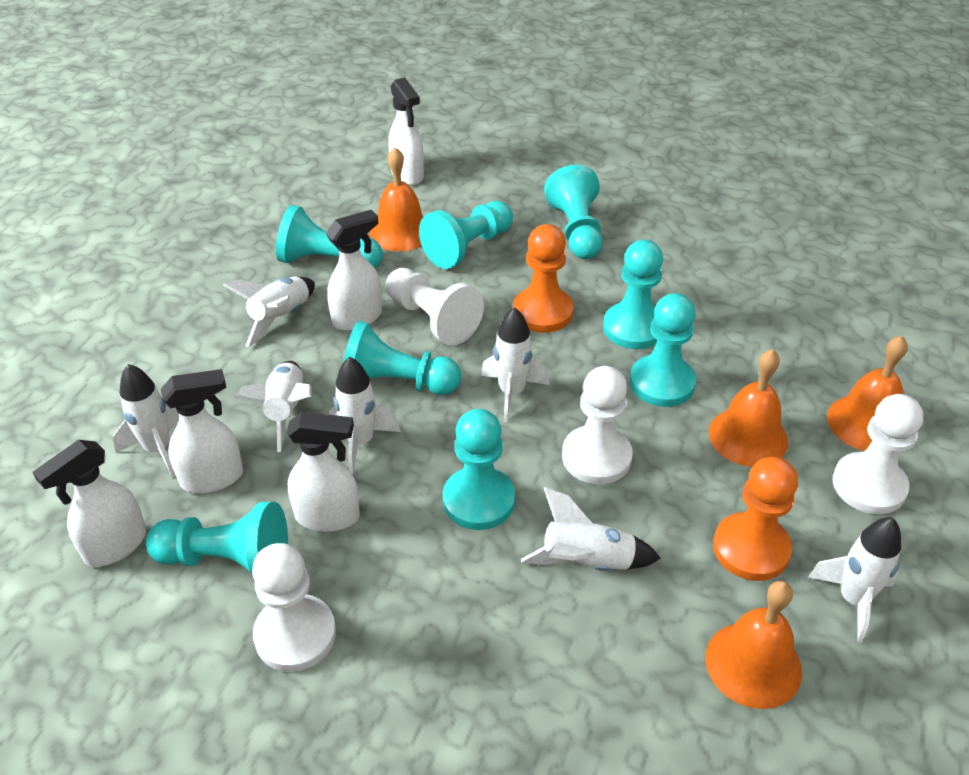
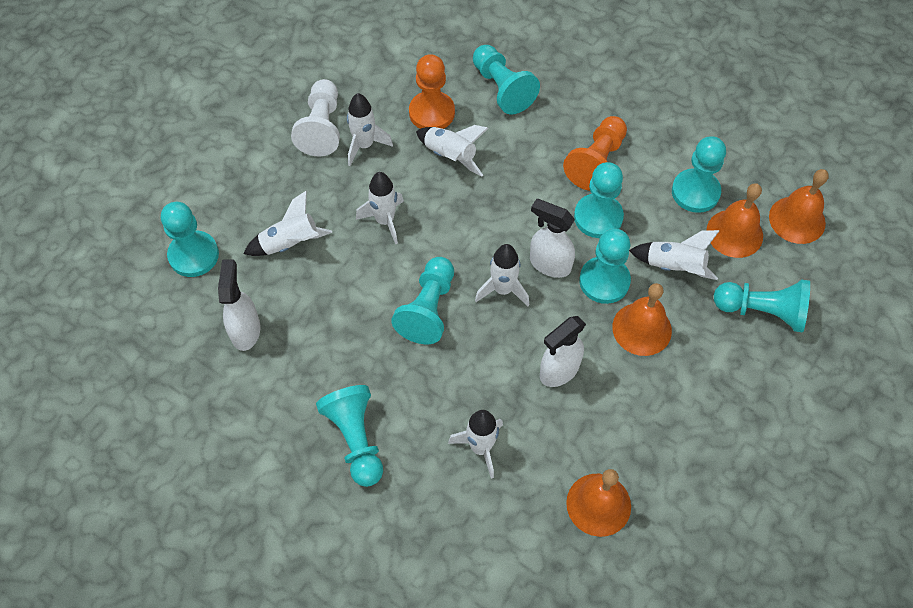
white pawn: [252,543,336,672] [386,268,484,346] [562,366,633,484] [833,394,923,514] = 4 -> [291,79,340,156] = 1
white spray bottle: [32,440,146,567] [161,369,243,494] [286,412,360,532] [326,210,382,331] [388,77,424,185] = 5 -> [218,259,260,351] [530,199,575,278] [540,316,586,387] = 3

